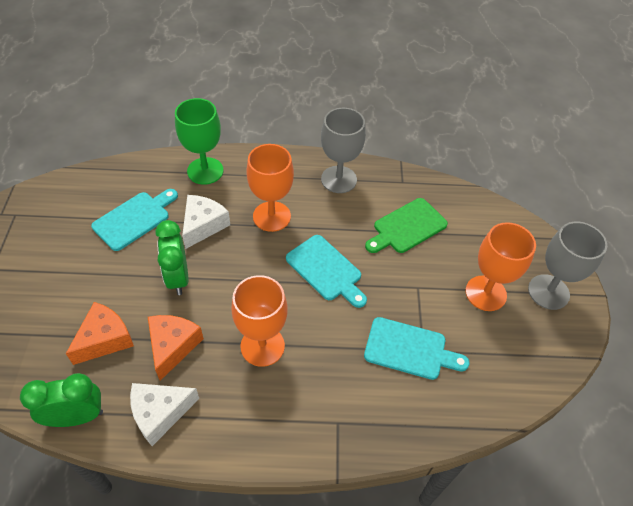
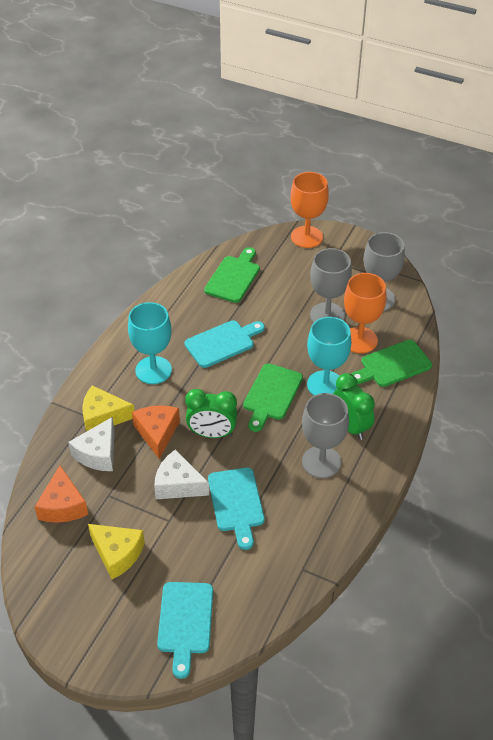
green cutting board: [365,198,448,253] = 1 -> [204,247,260,303] [243,363,303,432] [351,340,432,387] = 3
green goblet: [175,98,224,185] = 1 -> none = 0
grey goblet: [321,108,366,193] [528,222,607,310] = 2 -> [302,393,349,478] [310,248,352,322] [364,232,405,311] = 3
orange goblet: [231,275,288,367] [246,144,294,232] [465,222,536,311] = 3 -> [290,172,329,248] [344,273,387,353] = 2
turquoise goblet: none = 0 -> [128,302,172,384] [307,317,351,395] = 2
yellow cheese: none = 0 -> [82,385,134,431] [88,524,145,579] = 2

